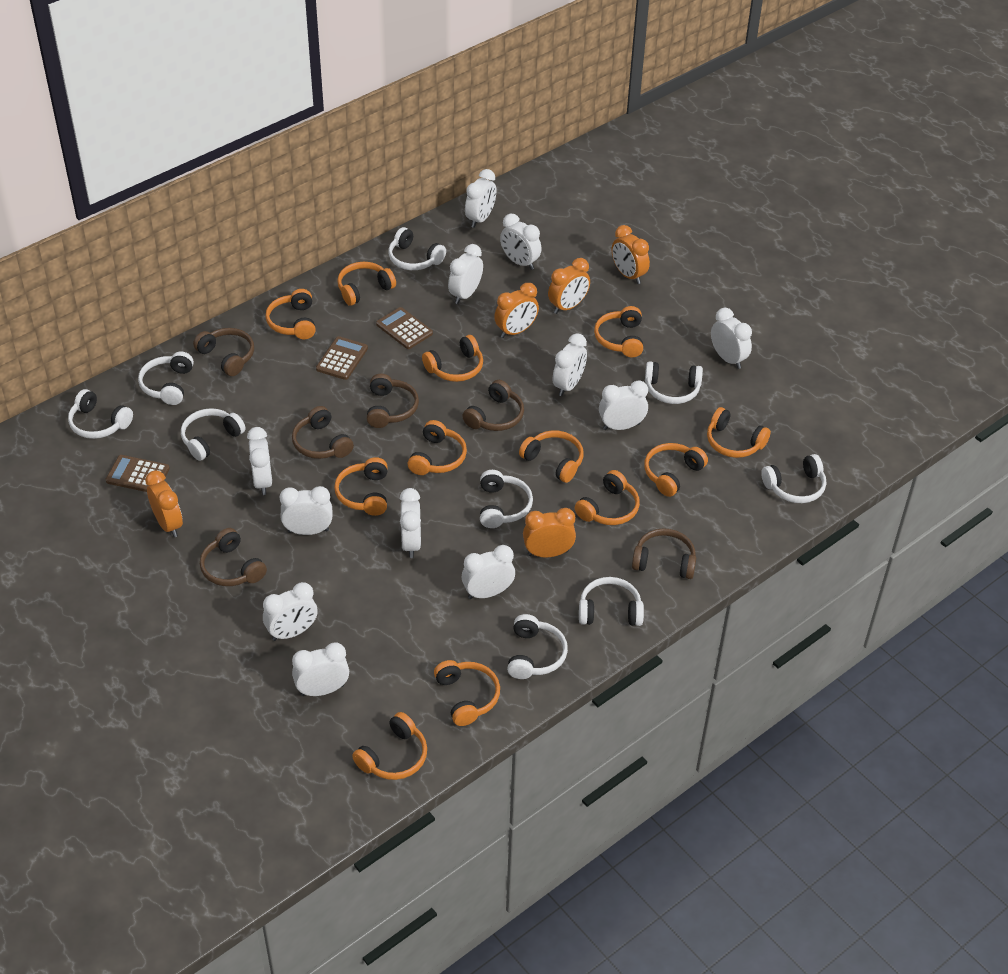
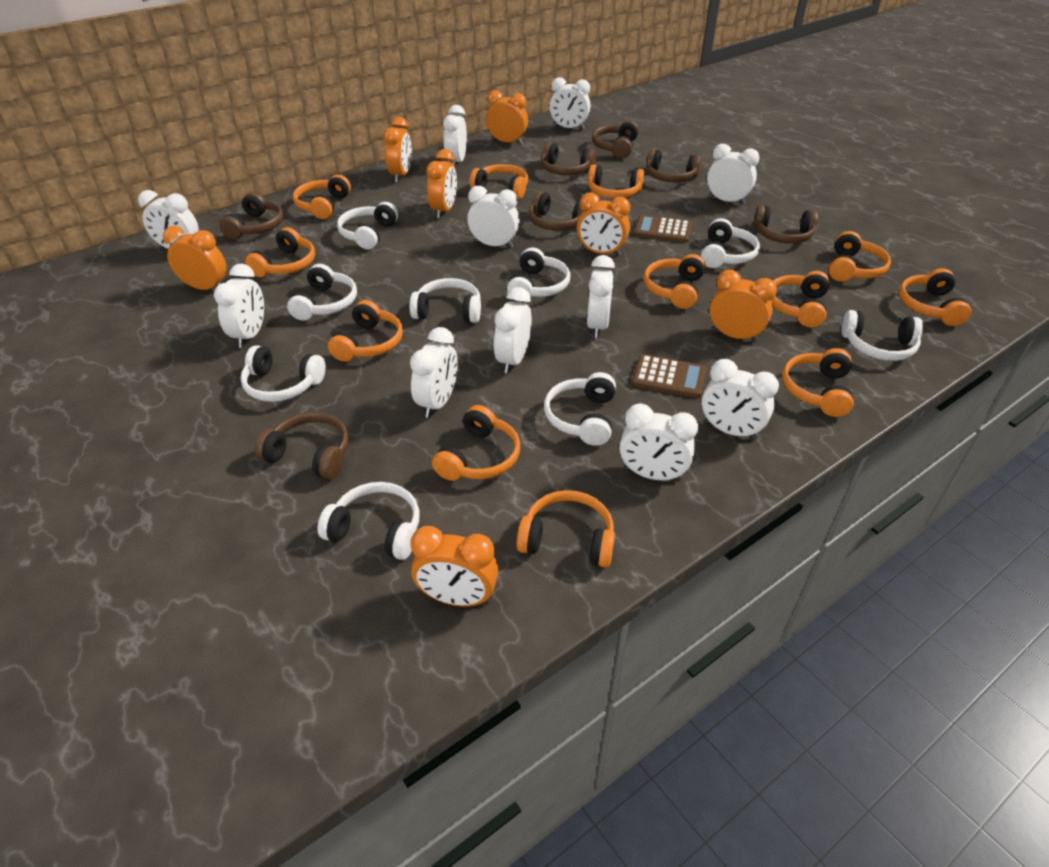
brown calculator: [105,455,170,492] [316,336,368,380] [376,307,433,349] = 3 -> [632,354,707,398] [634,215,692,242] = 2
brown headphones: [193,328,254,376] [200,528,267,586] [292,406,354,459] [367,374,419,428] [462,380,524,431] [632,528,696,579] = 6 -> [219,192,283,239] [254,412,349,480] [529,191,584,230] [541,142,596,175] [592,120,639,158] [646,149,702,182] [753,205,818,244] = 7
orange clock: [145,470,183,537] [494,283,539,338] [523,508,576,557] [548,258,590,314] [612,225,650,284] = 5 -> [163,226,226,290] [383,117,412,182] [410,526,499,606] [426,149,457,218] [486,90,528,145] [577,193,630,256] [709,270,777,342] = 7
white clock: [247,427,272,495] [263,582,318,641] [280,486,332,535] [292,642,349,696] [400,488,421,558] [448,244,483,304] [462,545,515,599] [465,169,496,228] [500,214,542,270] [553,333,587,396] [599,380,648,430] [711,308,752,369] = 12 -> [138,190,199,249] [214,264,264,348] [410,327,458,418] [443,105,467,169] [467,186,520,248] [494,287,532,374] [549,77,590,130] [587,255,615,338] [619,403,698,482] [702,359,779,440] [707,144,759,205] = 11

